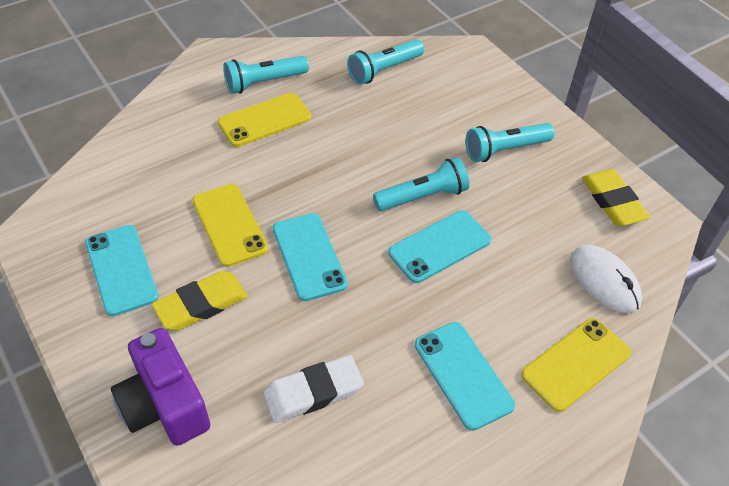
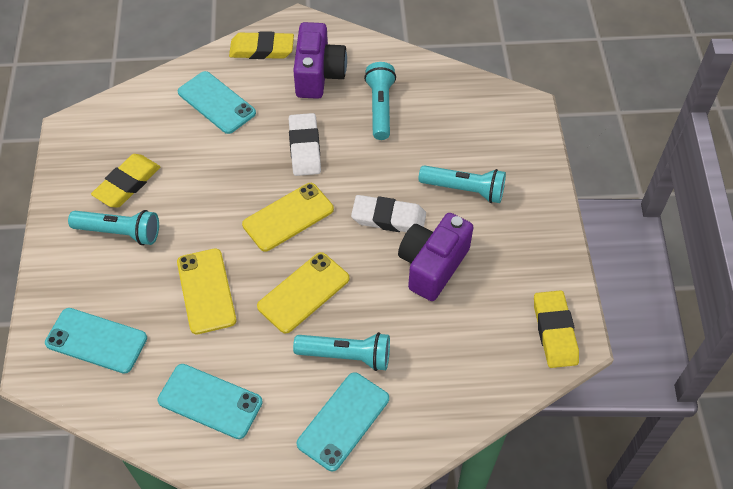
purple camera: [111,328,210,446] = 1 -> [293,22,347,99] [398,213,474,301] = 2
white eraser: [263,355,364,423] = 1 -> [289,113,321,176] [351,195,426,232] = 2
white mouse: [570,245,642,313] = 1 -> none = 0
yellow eraser: [152,271,248,331] [582,169,650,226] = 2 -> [91,154,160,207] [229,31,294,59] [534,290,579,368] = 3

